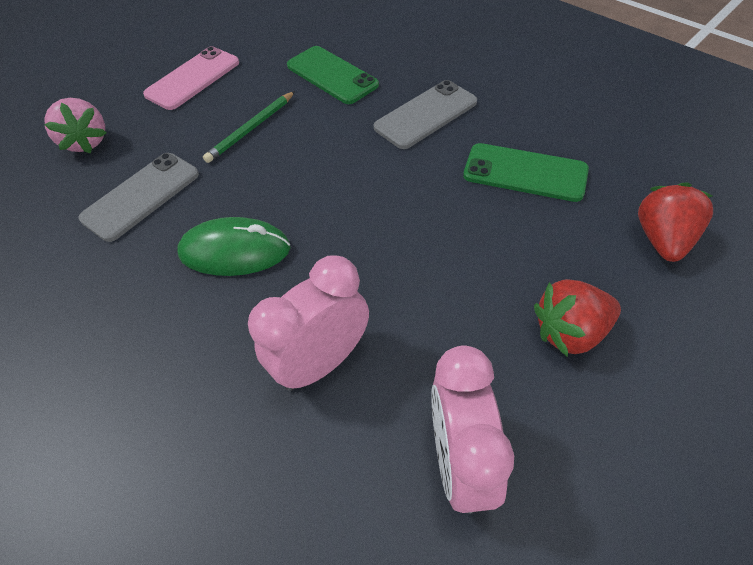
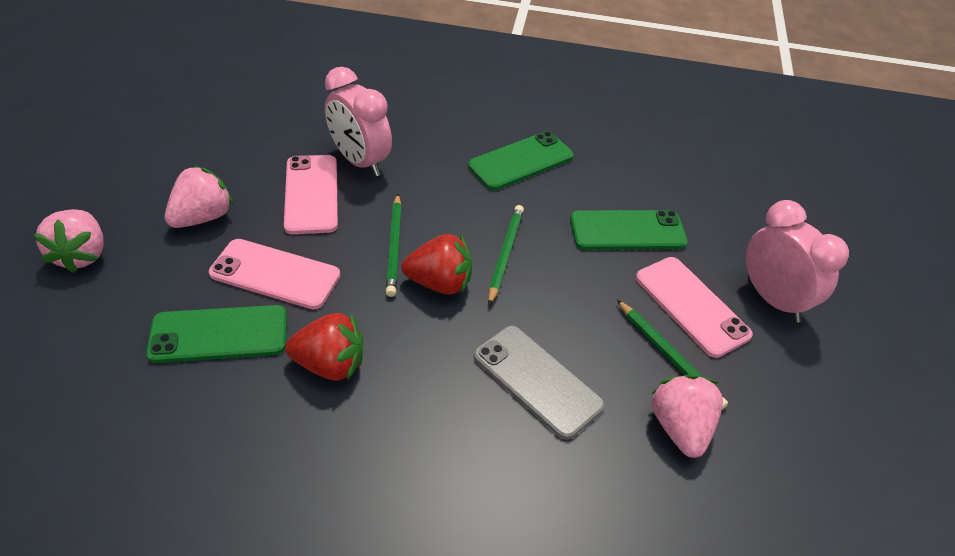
green mouse: [177,217,291,276] = 1 -> none = 0
green pencil: [203,91,295,163] = 1 -> [386,194,402,297] [488,205,524,305] [617,300,728,409] = 3
green phone: [287,46,379,104] [463,143,589,202] = 2 -> [146,305,287,363] [468,131,574,190] [570,210,688,250] = 3
grey phone: [79,153,199,242] [374,80,477,149] = 2 -> [474,326,605,440] = 1
pink phone: [143,46,239,110] = 1 -> [209,239,340,309] [284,155,338,234] [636,257,753,358] = 3
pink strawberry: [44,98,106,153] = 1 -> [33,209,104,273] [165,165,234,228] [651,374,723,458] = 3

